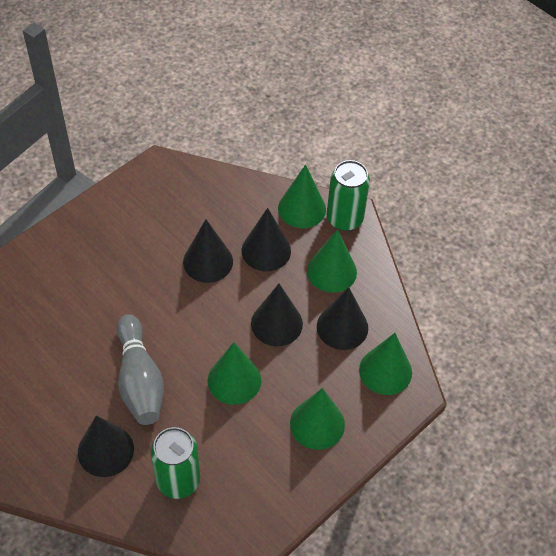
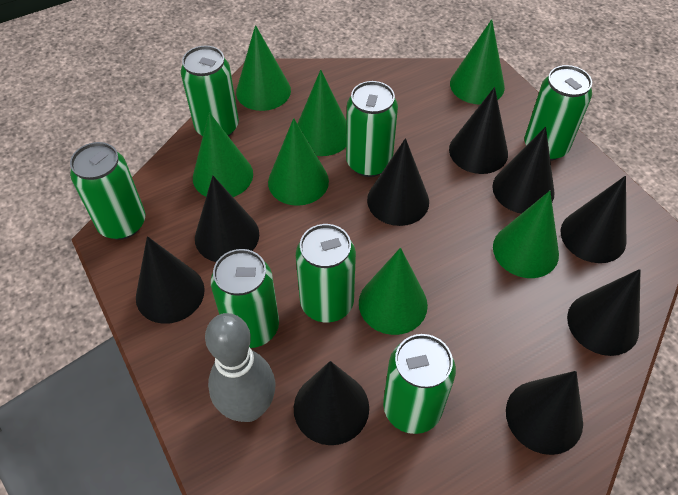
black cone: [78,415,134,477] [183,219,233,283] [242,208,291,271] [251,284,303,346] [317,287,368,350] = 5 -> [136,236,205,324] [195,176,259,262] [294,361,369,445] [367,138,429,226] [449,87,508,174] [492,127,555,214] [506,371,583,455] [561,175,626,263] [567,269,641,356] = 9
green can: [151,427,200,499] [326,160,370,231] = 2 -> [70,142,145,240] [181,46,239,137] [211,249,279,348] [296,224,356,322] [346,81,398,177] [383,334,456,434] [524,65,592,161] = 7
green cone: [208,342,261,405] [278,165,326,228] [290,388,345,450] [307,229,357,293] [359,333,412,395] = 5 -> [193,112,253,197] [236,25,291,111] [268,118,329,206] [297,70,347,156] [359,248,428,335] [450,19,505,105] [493,191,559,278] = 7

